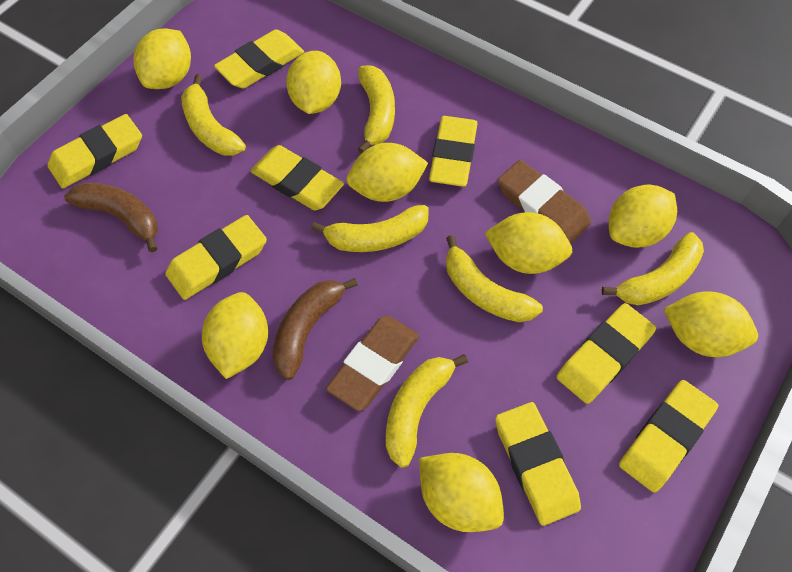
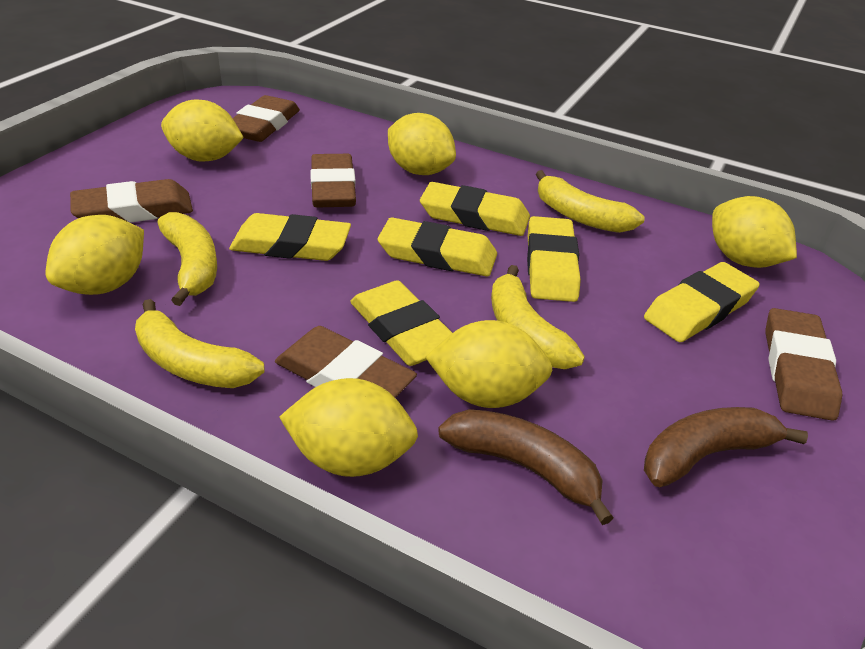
brown eraser: [326,315,419,411] [497,160,591,244] = 2 -> [70,179,193,222] [233,95,300,142] [275,326,417,398] [310,154,356,207] [765,308,842,421] = 5
yellow banana: [181,75,246,156] [311,205,429,252] [358,65,395,153] [386,354,468,468] [446,235,543,322] [602,232,704,305] = 6 -> [135,299,265,388] [158,212,217,306] [491,265,585,369] [536,170,645,233] = 4
yellow eraser: [48,114,142,188] [165,215,267,300] [214,30,304,89] [251,145,344,210] [429,116,478,187] [495,402,581,526] [556,303,656,404] [619,380,718,493] = 8 -> [229,213,351,261] [350,280,452,366] [378,217,497,277] [420,182,530,236] [527,216,581,302] [644,262,760,342] = 6
yellow lemon: [134,28,191,89] [202,292,268,379] [286,51,341,114] [346,143,428,202] [419,453,504,532] [485,212,572,274] [609,185,677,248] [664,291,758,357] = 8 -> [46,215,144,295] [161,99,244,162] [279,378,418,477] [388,113,456,175] [425,320,552,408] [712,196,797,268] = 6

